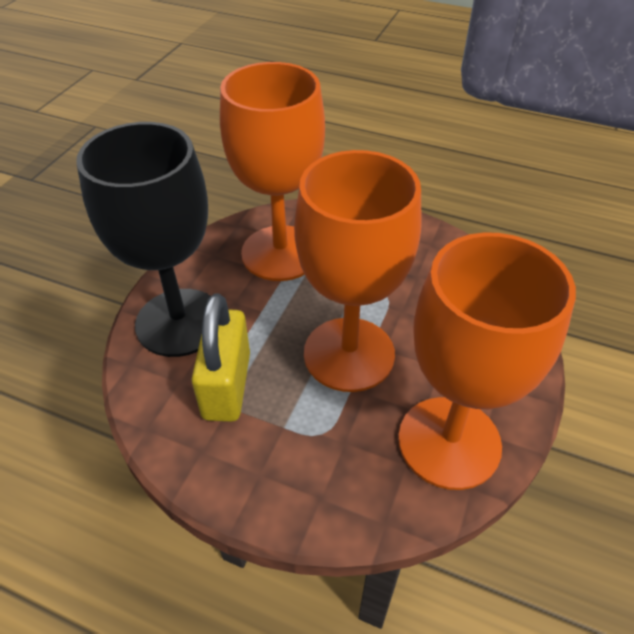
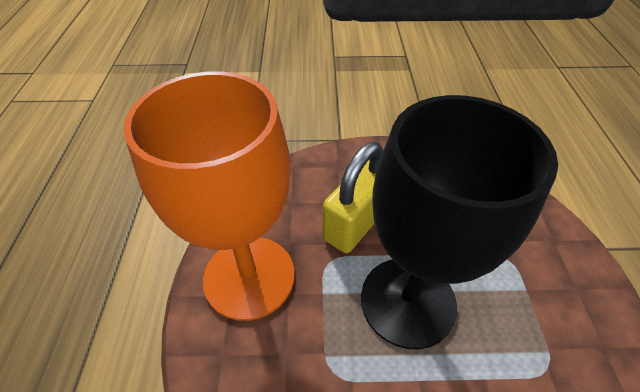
orange goblet: [220,62,325,281] [294,150,422,392] [398,232,576,490] = 3 -> [123,71,295,321] = 1

